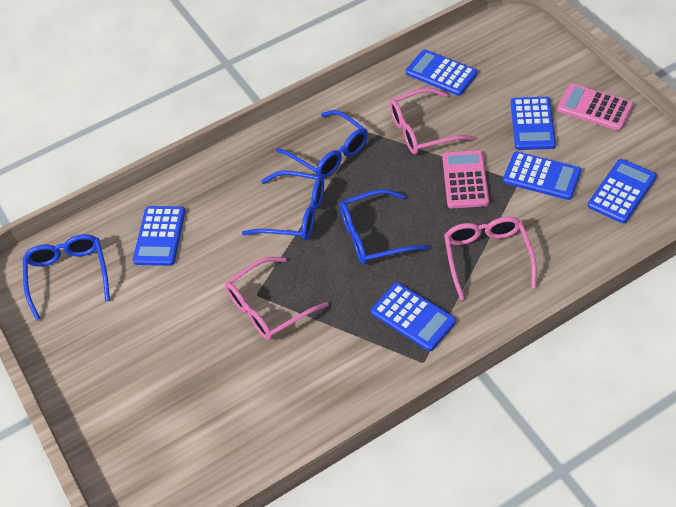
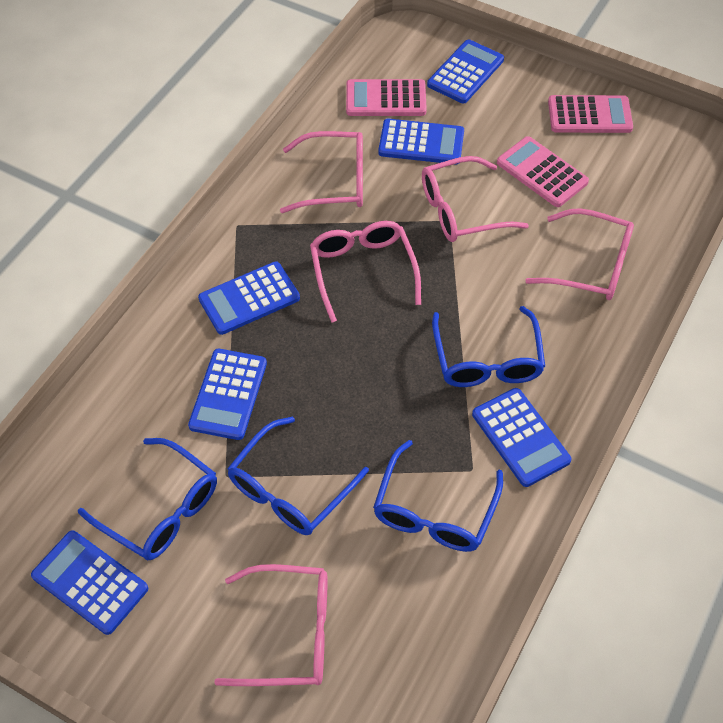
pink calculator: [442,150,489,208] [557,84,633,131] = 2 -> [346,79,427,116] [497,136,589,207] [548,95,633,133] = 3
pink glasses: [225,257,329,340] [389,88,475,154] [444,217,537,300] = 3 -> [214,564,328,686] [280,131,363,213] [310,221,421,323] [422,156,529,242] [525,208,634,300] = 5

